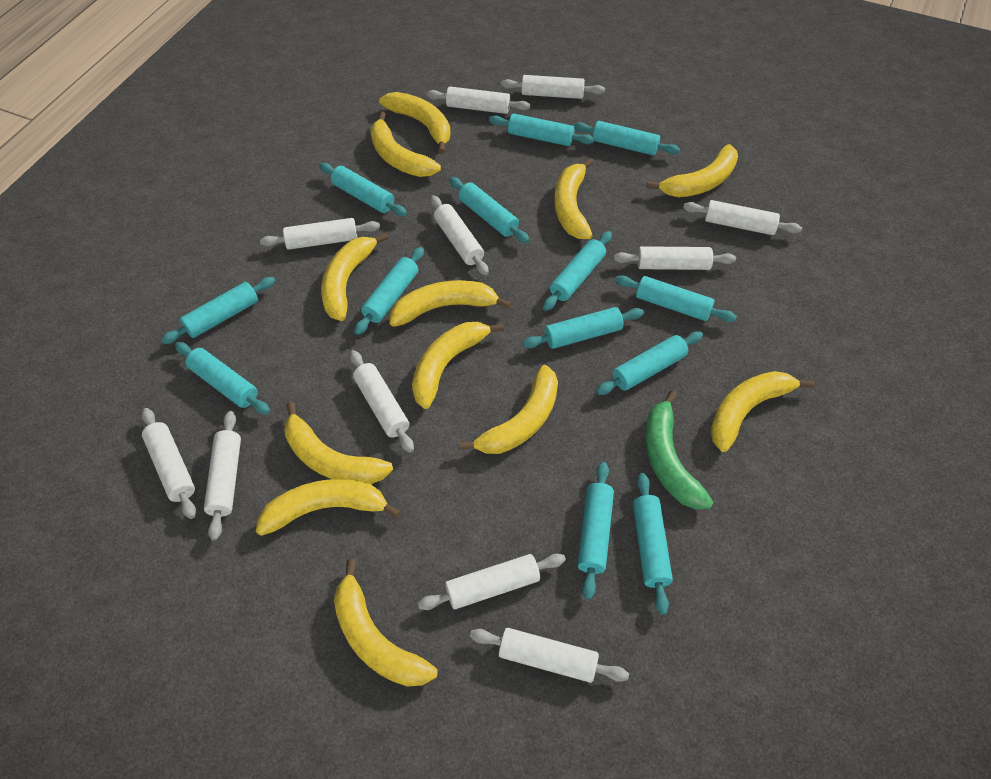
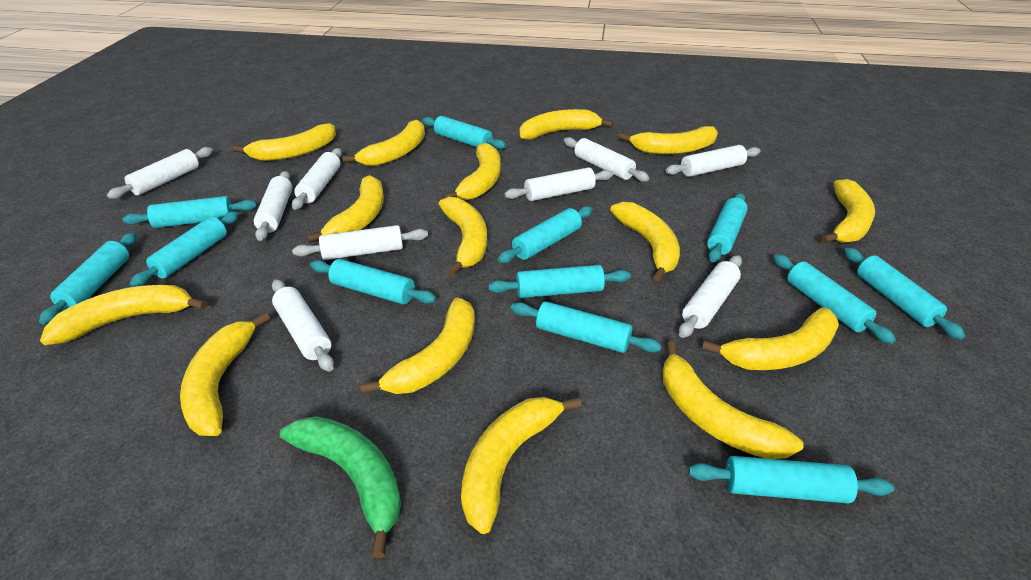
turquoise rolling pin: [161,277,275,344] [175,342,270,415] [319,163,407,216] [354,247,424,335] [449,177,530,243] [489,114,594,146] [523,307,644,349] [543,231,612,311] [574,121,680,155] [577,462,614,599] [596,331,703,395] [615,275,737,322] [633,473,673,615] = 13 -> [39,233,136,325] [123,196,257,228] [129,211,239,287] [310,259,436,304] [422,116,506,149] [489,265,631,298] [498,206,593,263] [511,301,662,353] [688,456,894,504] [707,193,748,262] [773,254,896,344] [844,248,965,340] = 12
white rolling pin: [142,408,196,519] [204,411,241,540] [260,218,380,250] [350,350,414,453] [418,554,566,610] [426,87,530,114] [430,195,489,276] [470,628,629,683] [501,75,605,99] [614,246,736,270] [683,200,802,235] = 11 -> [107,147,213,199] [254,171,292,241] [272,279,334,372] [292,148,342,210] [292,225,428,260] [504,167,613,201] [564,137,649,182] [666,145,761,177] [679,255,742,338] = 9
yellow banana: [256,479,401,536] [284,402,393,484] [321,232,389,321] [334,559,438,687] [370,111,441,177] [379,92,451,154] [390,280,511,327] [412,322,504,409] [458,365,558,454] [554,158,594,239] [646,144,738,197] [710,371,815,452] = 12 -> [40,285,207,345] [180,312,270,436] [233,123,336,161] [306,175,384,243] [343,120,425,166] [360,297,475,394] [439,197,487,276] [443,143,501,200] [461,397,582,534] [519,109,613,140] [610,202,680,282] [619,126,718,154] [663,341,804,459] [702,307,839,370] [821,179,875,243] = 15

